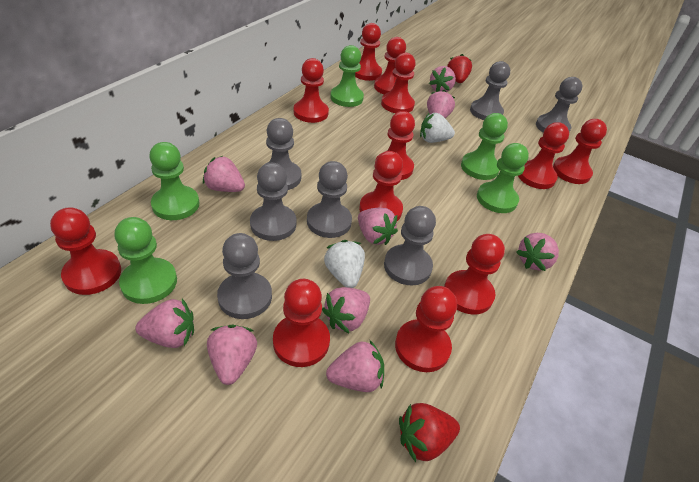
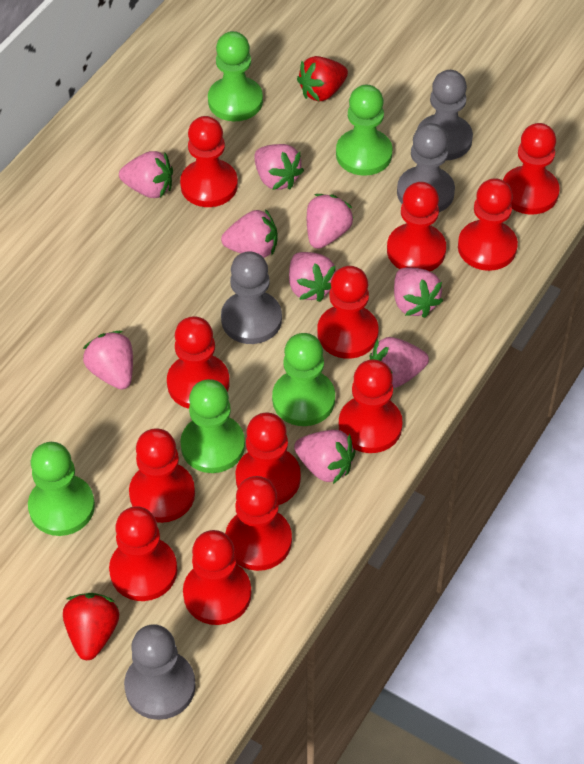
grey pawn: [217,233,272,319] [250,163,297,241] [265,118,301,190] [307,161,352,238] [384,206,436,286] [470,61,510,120] [536,77,582,133] = 7 -> [124,624,196,720] [221,251,282,344] [397,123,455,212] [417,70,473,160] = 4
white strawberry: [324,240,365,288] [420,113,455,143] = 2 -> none = 0

